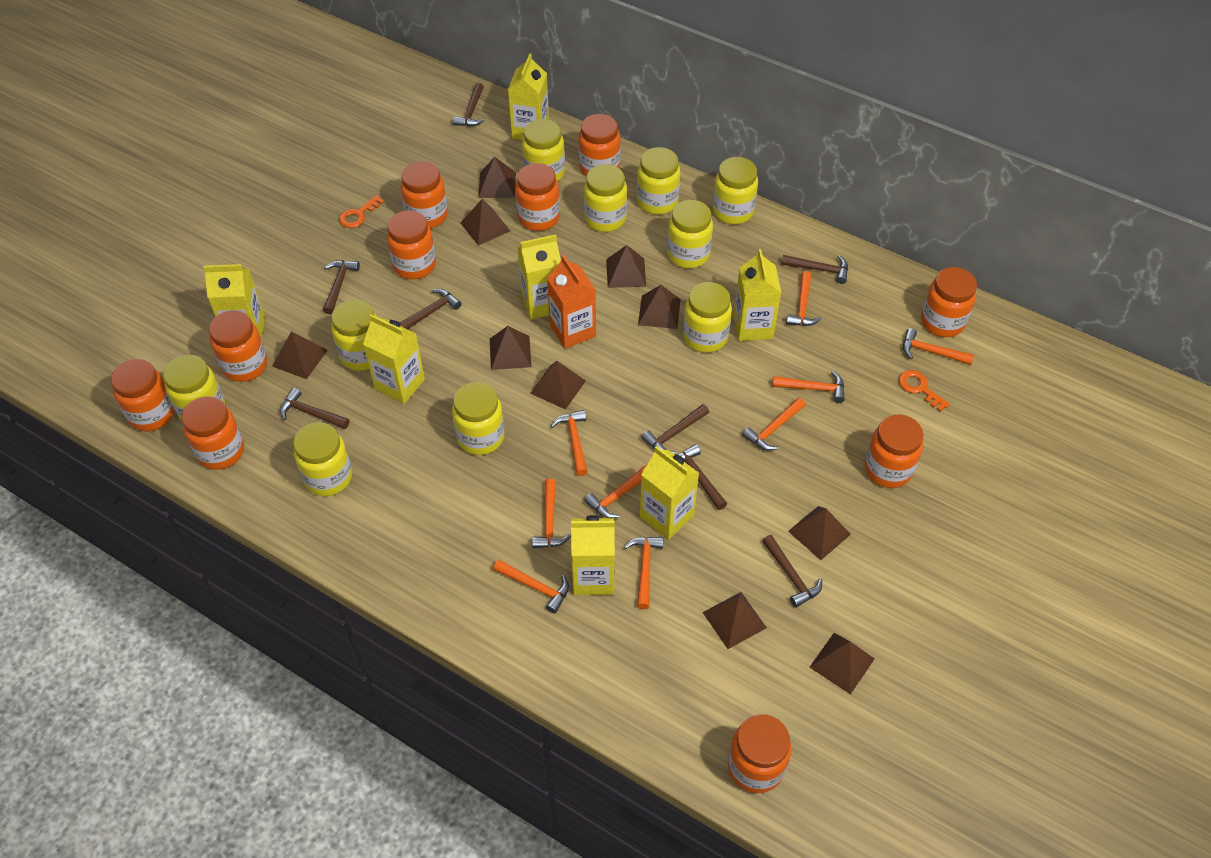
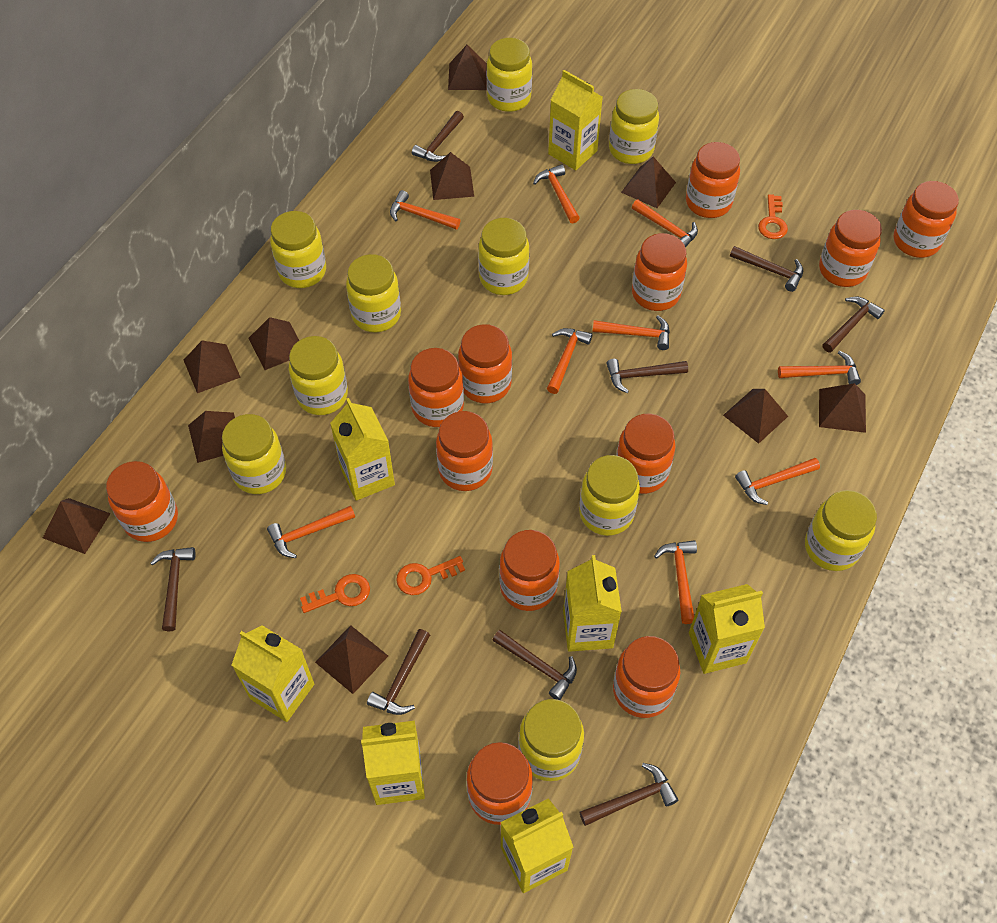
orange carton: [547,255,596,349] = 1 -> none = 0
orange jar: [111,359,175,431] [182,396,244,470] [209,311,267,382] [387,210,436,279] [401,161,448,228] [515,163,560,231] [578,114,621,177] [728,714,792,793] [865,414,924,488] [921,267,977,337] = 10 -> [106,461,178,542] [408,348,464,427] [436,411,493,491] [458,324,512,403] [467,742,533,825] [499,530,560,611] [613,636,680,718] [616,414,676,494] [632,233,687,311] [686,142,740,218] [819,210,882,287] [894,181,959,258] = 12
orange key: [339,195,384,228] [899,370,950,412] = 2 -> [300,574,370,613] [396,556,465,595] [758,194,788,239] = 3

